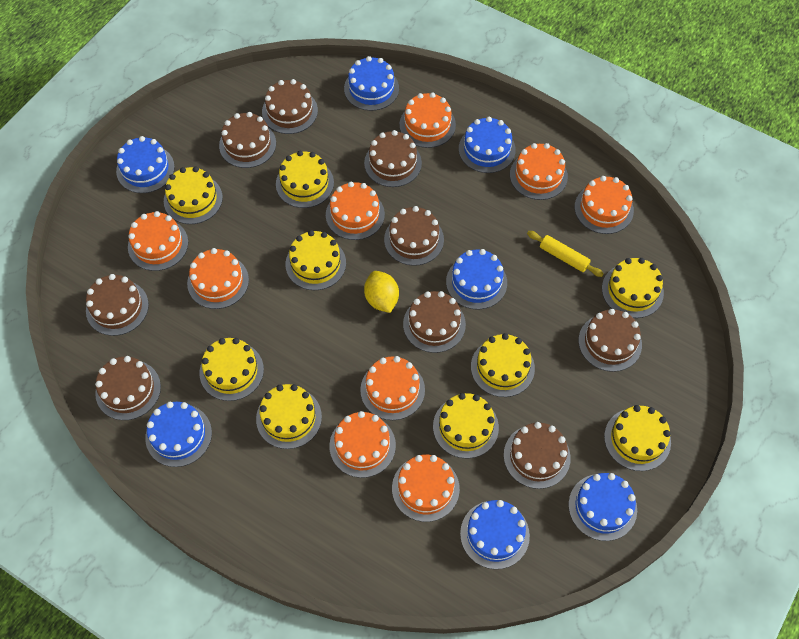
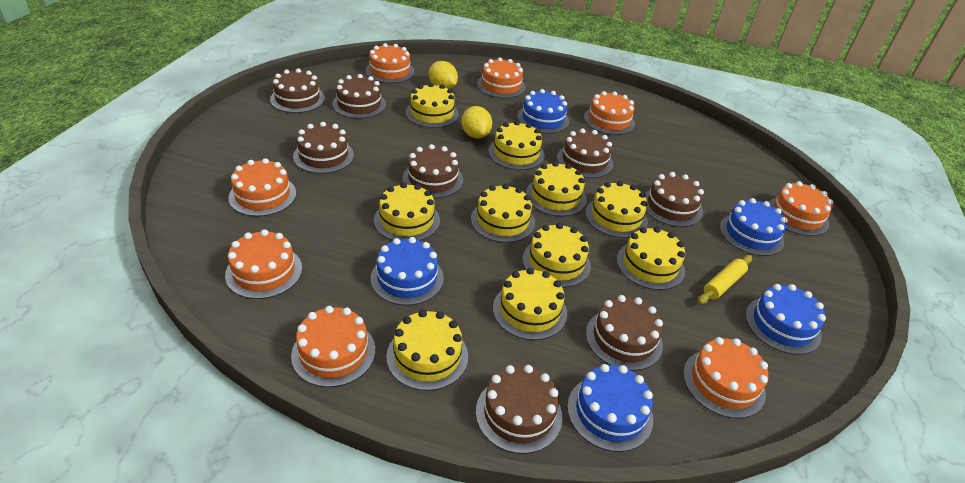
blue cake: [116,136,175,193] [145,402,212,467] [344,56,399,111] [446,249,507,310] [459,117,516,173] [460,500,530,569] [569,473,637,541] = 7 -> [371,237,444,306] [517,89,569,134] [567,364,653,452] [720,198,788,256] [745,284,826,355] = 5
brown cake: [86,274,149,336] [95,356,161,420] [219,112,276,168] [262,79,318,134] [364,130,422,187] [384,206,444,266] [403,291,466,353] [504,422,571,489] [579,309,642,372] = 9 -> [270,68,325,113] [293,122,354,174] [332,74,386,119] [402,144,463,198] [476,365,562,454] [557,128,613,178] [586,295,663,371] [645,172,704,227] = 8
orange cake: [128,211,188,271] [187,248,249,309] [326,182,385,240] [329,411,396,478] [360,356,425,420] [392,454,460,522] [400,92,456,148] [510,143,568,200] [575,176,634,234] = 9 -> [225,229,302,299] [228,158,296,217] [291,306,375,387] [365,43,414,83] [477,58,526,98] [584,91,635,135] [683,337,768,419] [769,181,833,236] = 8
yellow cake: [164,167,223,224] [199,338,264,401] [256,384,322,449] [276,151,334,208] [285,230,346,290] [433,393,499,459] [471,333,535,397] [602,258,664,318] [604,405,671,471] = 9 -> [374,183,440,241] [386,310,468,391] [406,83,459,128] [471,184,535,243] [488,121,545,170] [493,268,567,340] [522,223,591,288] [526,161,587,216] [585,181,648,238] [617,227,685,290] = 10
yellow lemon: [364,271,399,313] = 1 -> [428,61,458,89] [461,106,492,138] = 2

